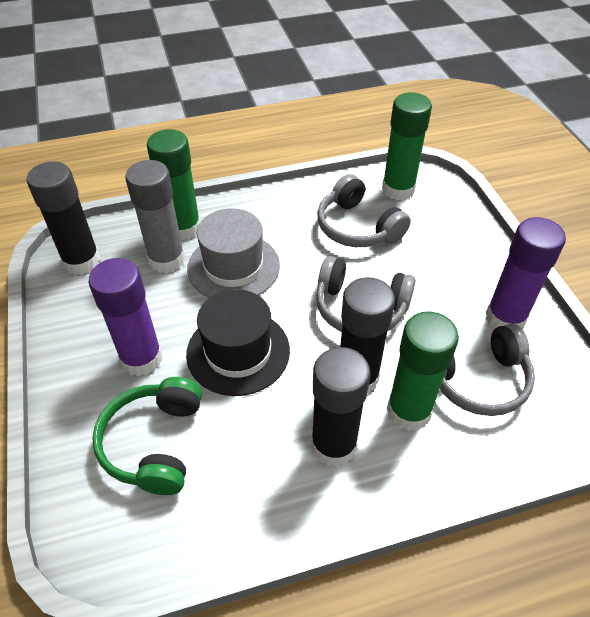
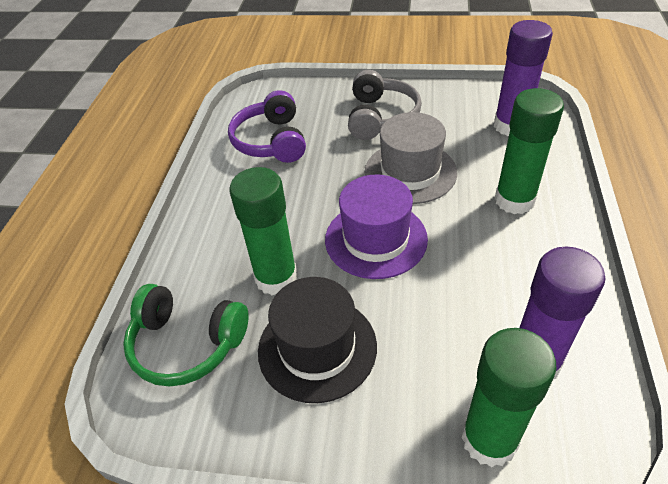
black glue stick: [27,162,101,275] [311,347,371,467] [340,277,395,394] = 3 -> none = 0
grey glue stick: [125,160,185,273] = 1 -> none = 0
grey headphones: [316,256,416,332] [317,174,411,247] [440,324,535,416] = 3 -> [348,70,422,140] = 1
purple hat: none = 0 -> [325,175,428,279] = 1
purple headphones: none = 0 -> [228,90,306,163] = 1

